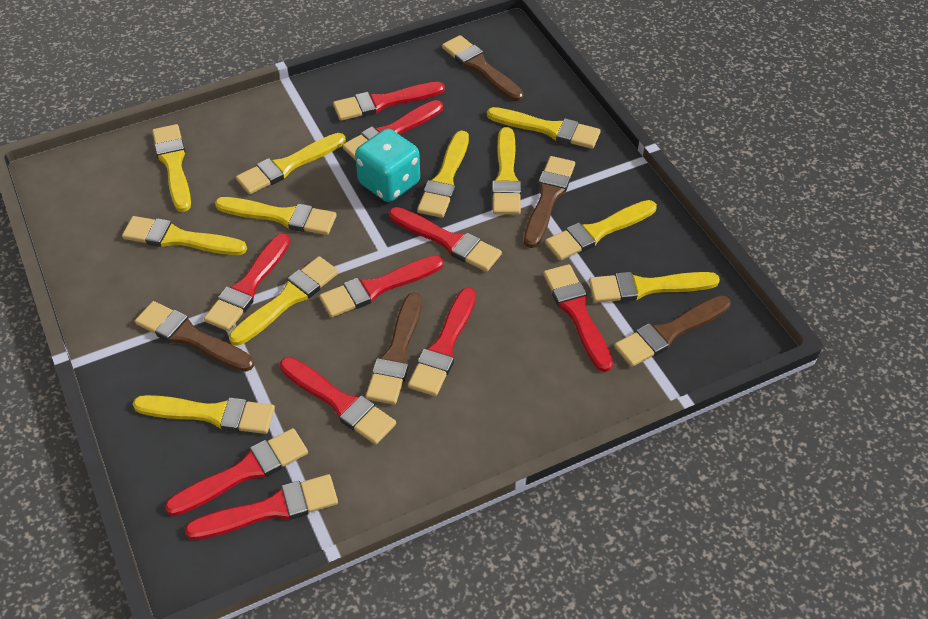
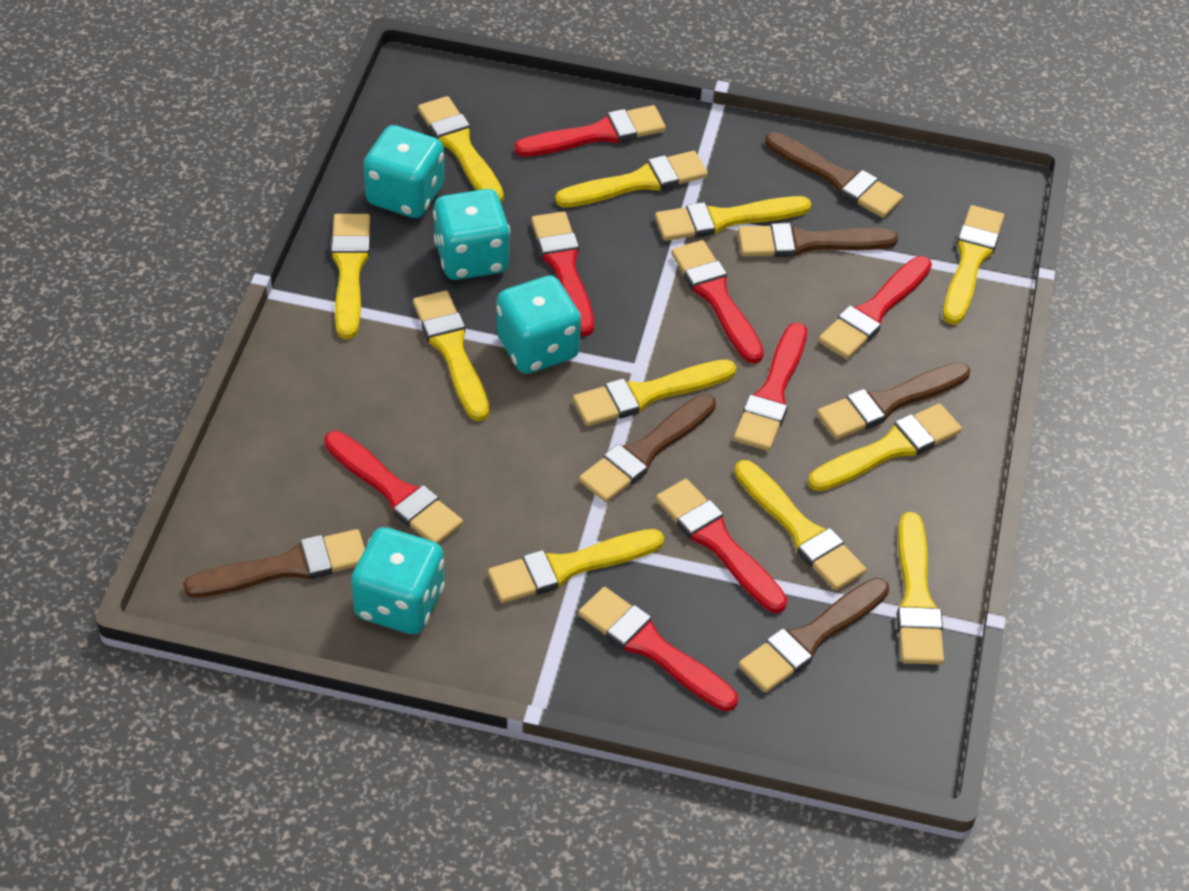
brown brush: [135,301,254,372] [366,293,422,405] [442,35,524,101] [524,156,575,248] [614,295,731,367] = 5 -> [183,529,365,598] [579,394,716,502] [738,223,898,257] [739,578,889,692] [765,132,903,218] [817,362,970,439] = 6
red brush: [165,428,308,516] [185,474,338,540] [204,233,290,331] [280,357,396,445] [319,255,444,317] [333,82,445,121] [342,100,443,160] [389,207,502,272] [408,288,476,396] [543,264,613,372] = 10 -> [324,431,463,544] [514,105,666,157] [531,211,594,336] [578,587,738,711] [656,479,787,613] [671,240,764,364] [734,322,807,451] [818,256,932,359] = 8
turquoise dice: [355,129,420,202] = 1 -> [351,527,445,634] [364,125,444,218] [433,189,510,280] [496,275,581,374] = 4

